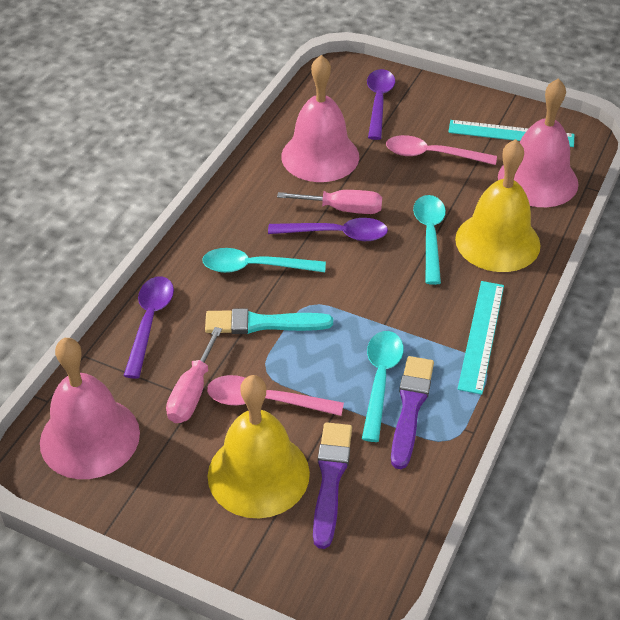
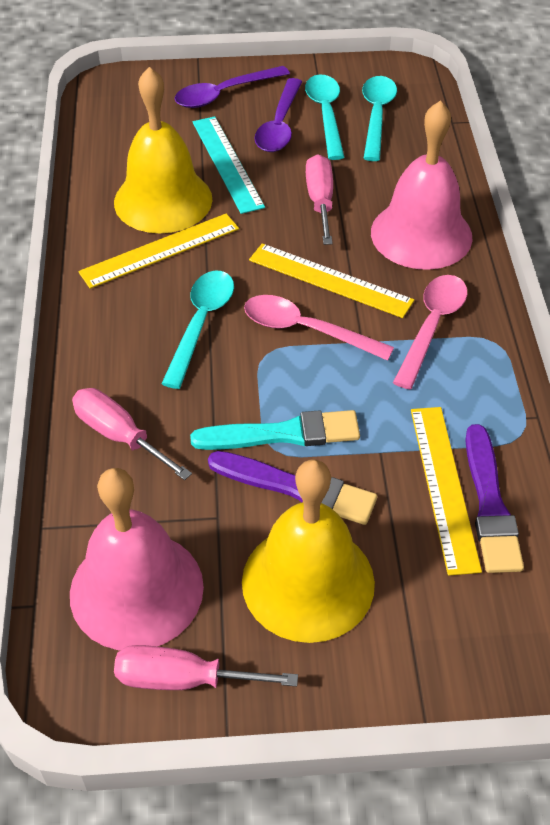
pink bell: [40,338,140,479] [281,55,359,182] [498,78,579,207] = 3 -> [70,468,204,651] [371,100,472,270] = 2
pink screwdriver: [166,327,222,423] [277,190,382,214] = 2 -> [72,388,192,480] [114,645,298,690] [306,154,333,245] = 3
purple spoon: [123,276,174,379] [268,218,388,241] [367,69,395,140] = 3 -> [175,66,290,108] [254,78,302,152] = 2
turquoise ruler: [448,120,574,147] [458,281,504,395] = 2 -> [192,116,265,214] = 1
yellow ruler: none = 0 -> [78,214,239,289] [249,243,414,318] [411,407,482,576] = 3

